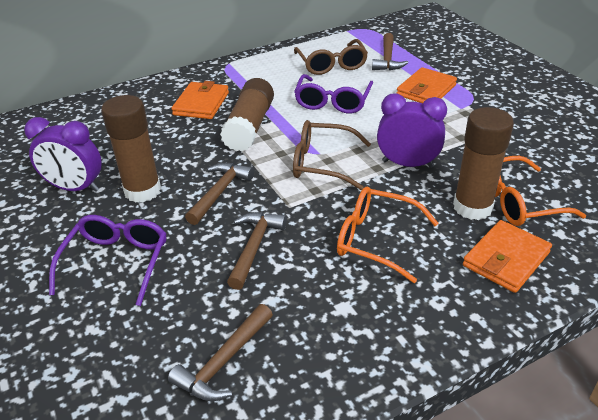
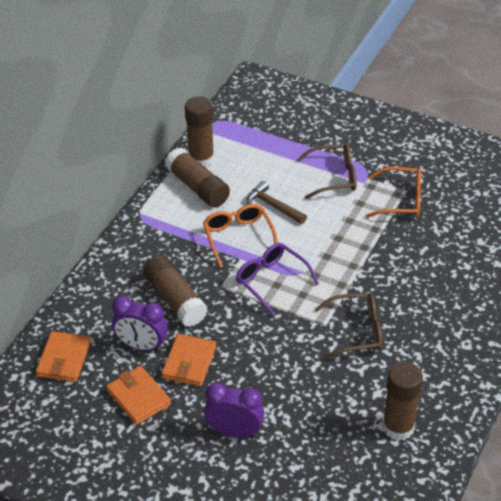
brown glue stick: [101,95,161,203] [220,78,274,152] [453,107,514,220] = 3 -> [143,255,208,327] [165,148,230,208] [185,96,214,167] [383,362,423,441] = 4
brown hammer: [168,304,273,401] [185,163,254,225] [227,212,287,290] [372,33,408,70] = 4 -> [246,181,307,224] = 1
purple glasses: [49,215,166,306] [294,74,373,114] = 2 -> [236,243,319,316] = 1

